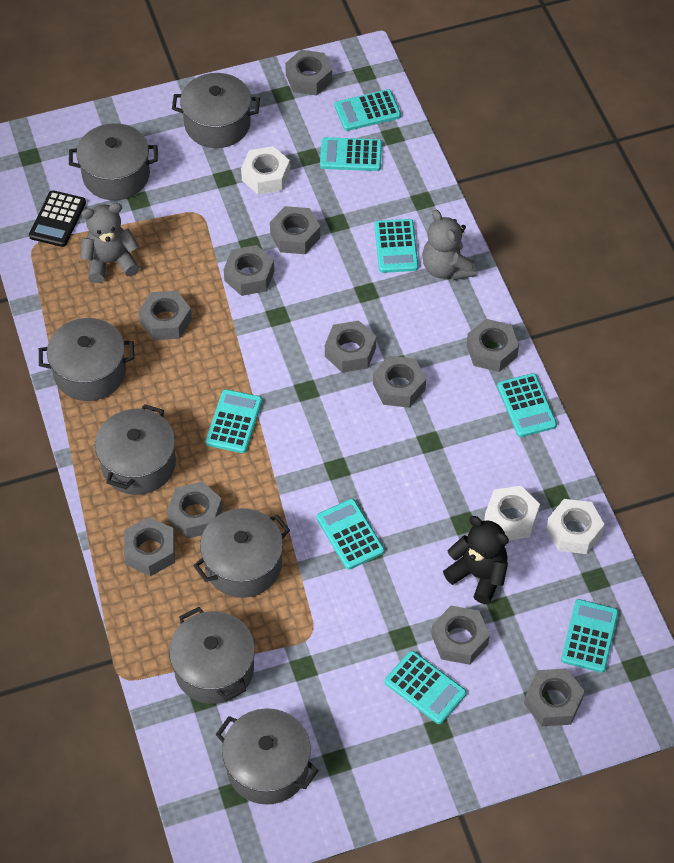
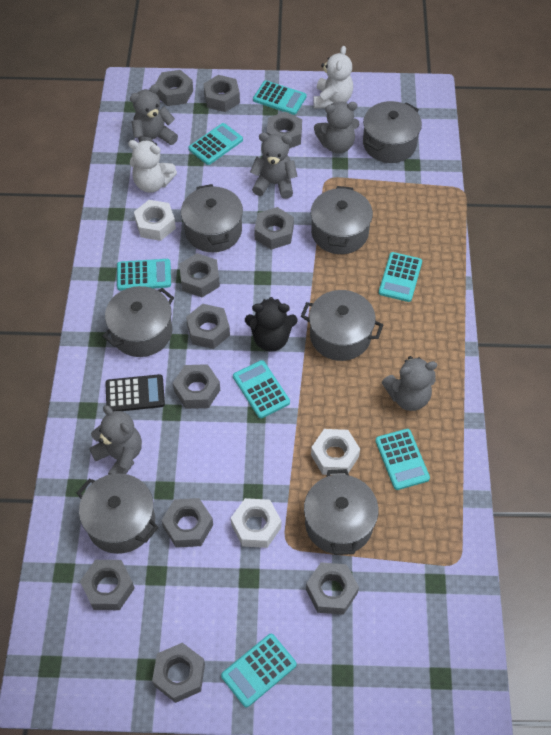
grey teddy bear: [80,203,139,283] [422,210,478,281] = 2 -> [89,405,142,475] [130,84,178,145] [250,133,298,199] [314,102,359,154] [381,356,437,411] = 5
turquoise calculator: [206,389,262,453] [317,499,384,570] [320,137,382,171] [335,89,401,131] [374,219,419,273] [385,651,467,724] [497,373,557,437] [561,599,619,673] = 8 -> [117,259,171,291] [189,123,243,165] [221,634,297,707] [233,360,290,418] [253,81,307,115] [375,429,430,490] [379,252,422,302] = 7
white teddy bear: none = 0 -> [128,140,177,193] [313,46,353,109] = 2

